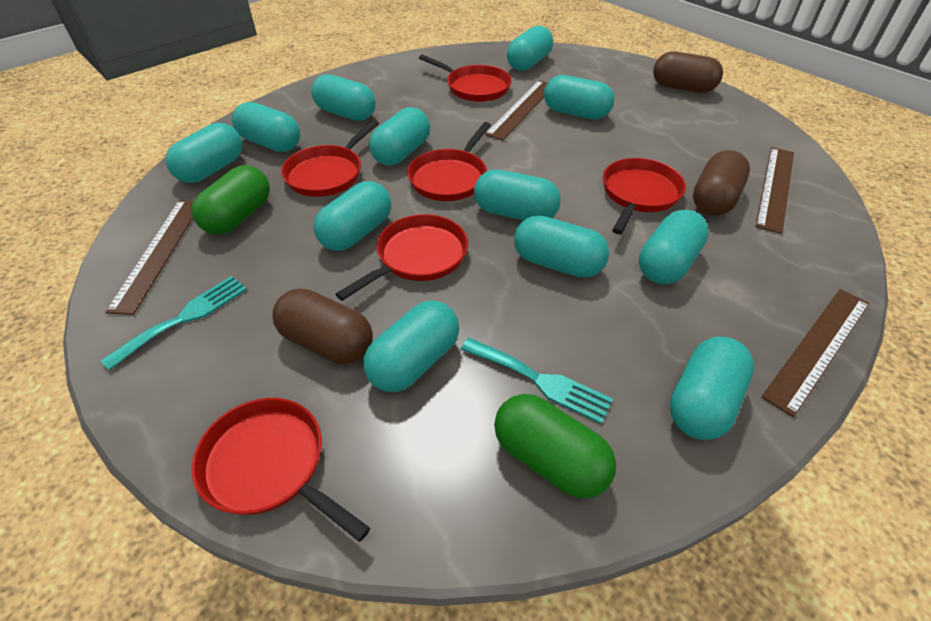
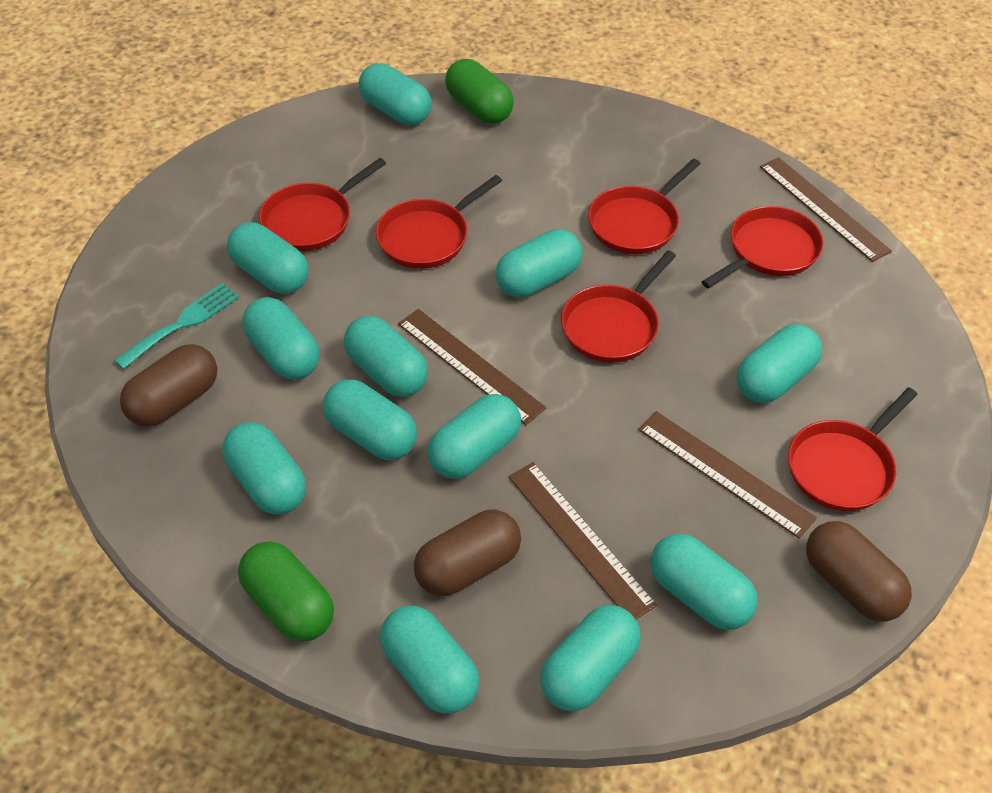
turquoise fork: [101,276,247,370] [461,338,613,424] = 2 -> [114,283,239,370] = 1

